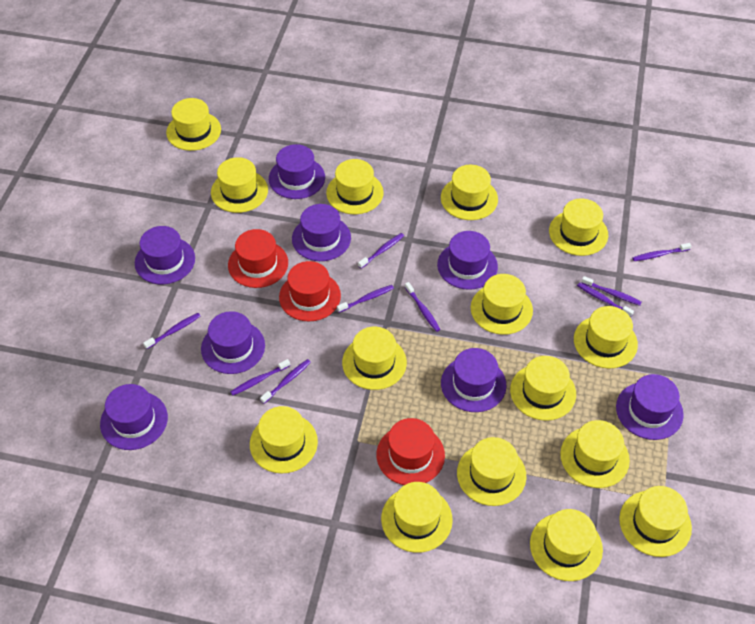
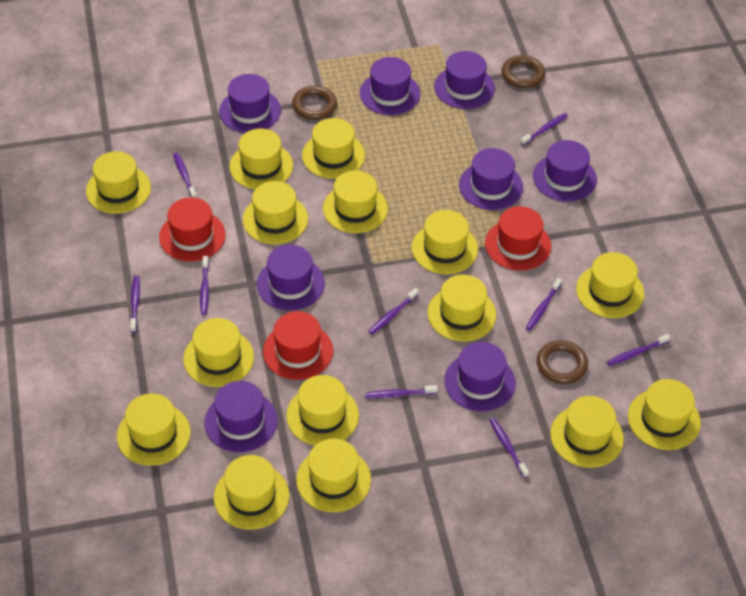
brown ring: none = 0 -> [292,86,337,120] [501,55,545,88] [537,340,588,384] = 3

